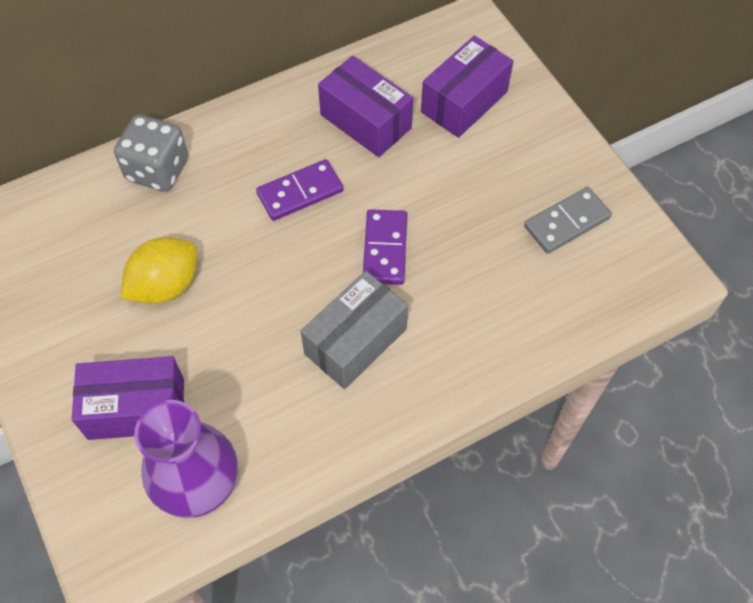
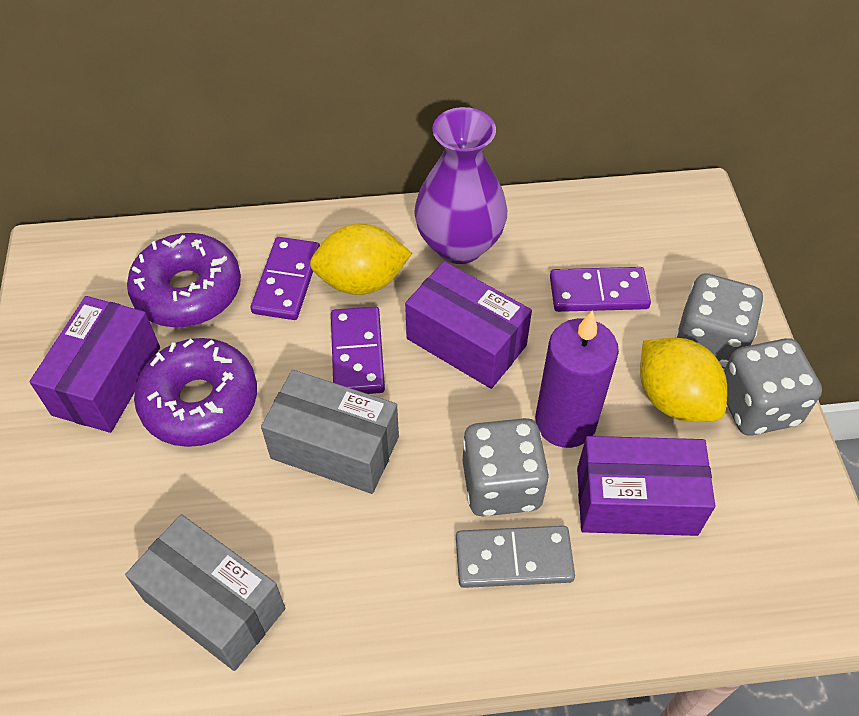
grey box: [300,271,408,389] = 1 -> [125,514,285,671] [261,370,399,494] = 2
grey dice: [114,114,188,192] = 1 -> [463,418,549,516] [675,273,763,369] [724,338,822,436] = 3
purple candle: none = 0 -> [535,310,619,448] = 1
purple domino: [256,159,344,221] [363,209,407,285] = 2 -> [251,237,320,320] [331,307,385,394] [550,267,651,312] = 3
purple donut: none = 0 -> [127,233,241,327] [134,338,257,447] = 2
yellow lemon: [121,237,197,304] = 1 -> [310,224,412,295] [640,338,727,422] = 2

